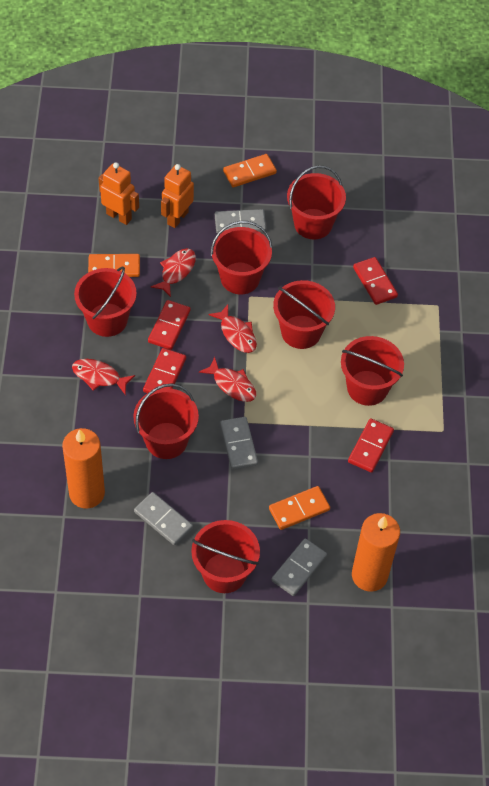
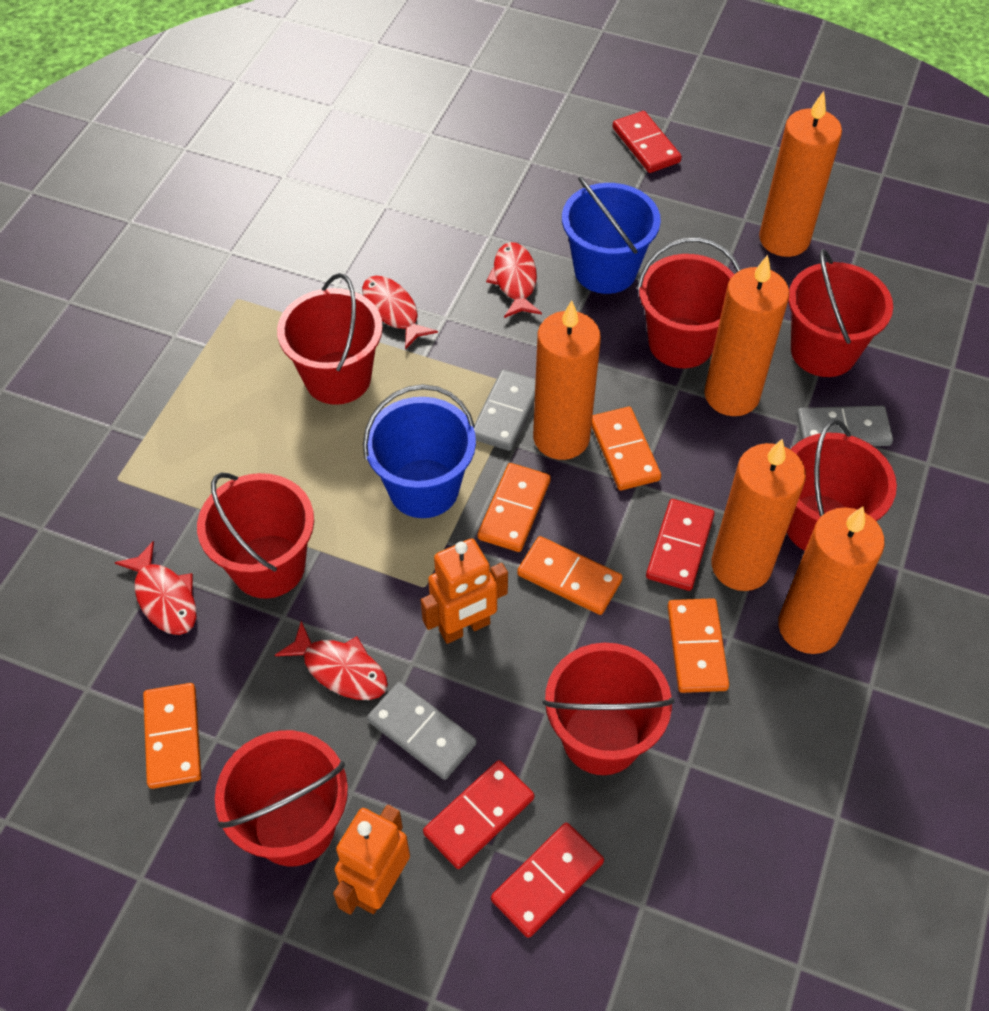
blue bucket: none = 0 -> [363,384,476,518] [562,176,661,294] = 2
grey domino: [134,492,193,545] [215,209,266,233] [220,417,258,470] [271,538,327,596] = 4 -> [367,682,477,780] [474,369,536,451] [796,406,893,446] = 3
orange candle: [62,428,105,509] [352,513,400,592] = 2 -> [533,300,601,460] [704,255,789,416] [711,439,806,591] [759,91,842,257] [778,507,885,654] = 5
orange domino: [88,254,140,277] [223,154,277,187] [269,486,330,530] = 3 -> [143,683,201,789] [478,463,551,552] [517,536,622,615] [591,407,661,490] [667,598,729,693] = 5

